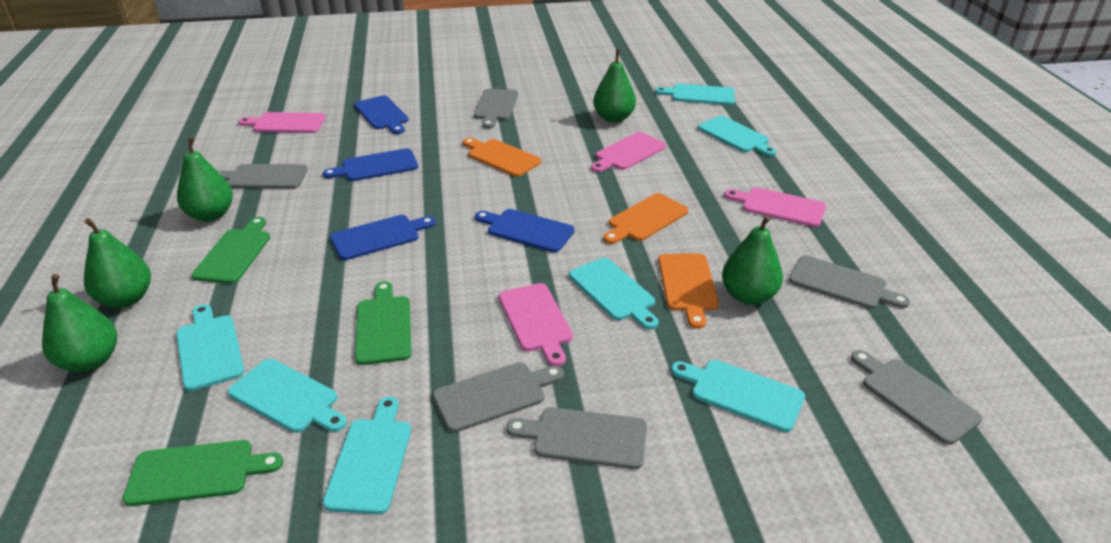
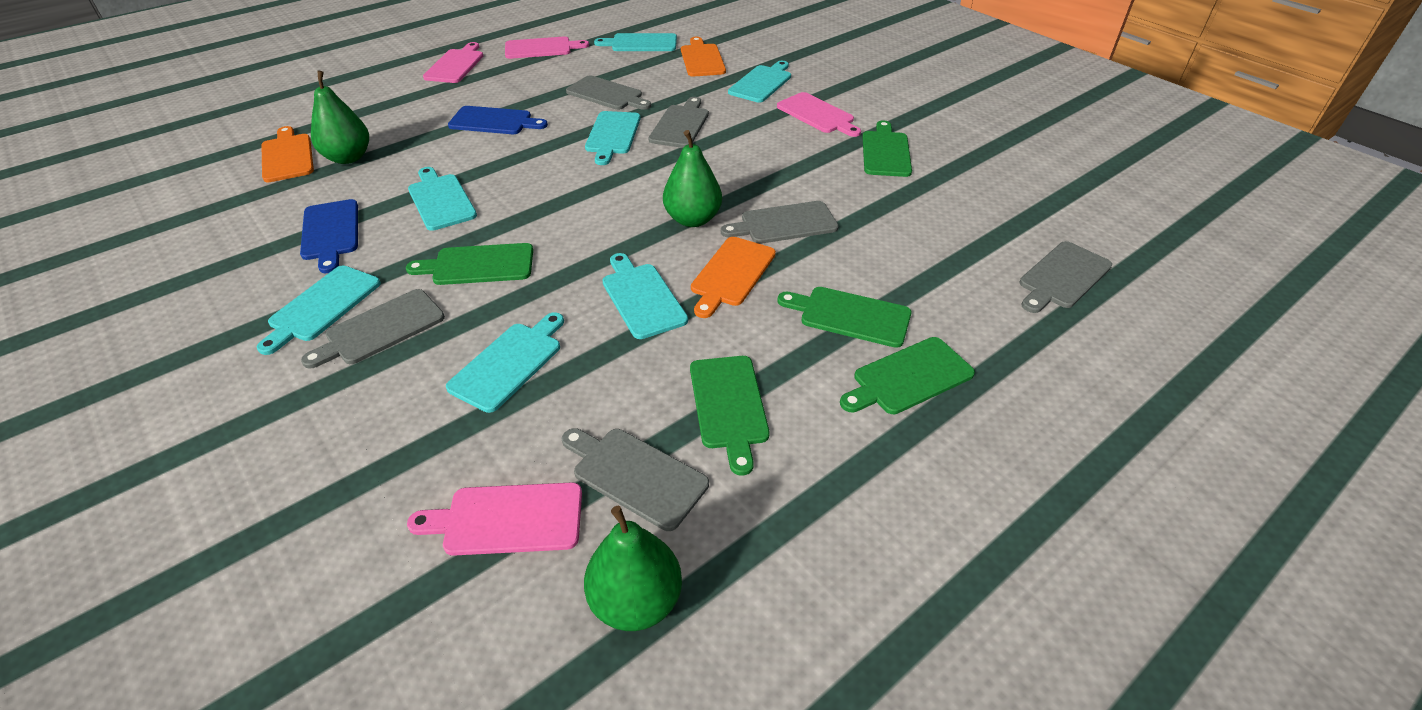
blue cutting board: [323,148,418,181] [330,215,436,260] [354,95,409,134] [475,209,575,252] = 4 -> [300,199,358,273] [448,106,548,134] = 2
green cutting board: [123,440,283,506] [191,217,270,284] [355,281,412,365] = 3 -> [406,243,533,285] [690,356,770,476] [777,287,912,348] [840,337,975,414] [863,120,912,177] = 5
green pear: [42,274,117,372] [84,218,151,308] [177,137,233,222] [593,49,636,123] [722,215,783,305] = 5 -> [311,71,369,164] [584,506,682,631] [663,130,722,227] = 3

